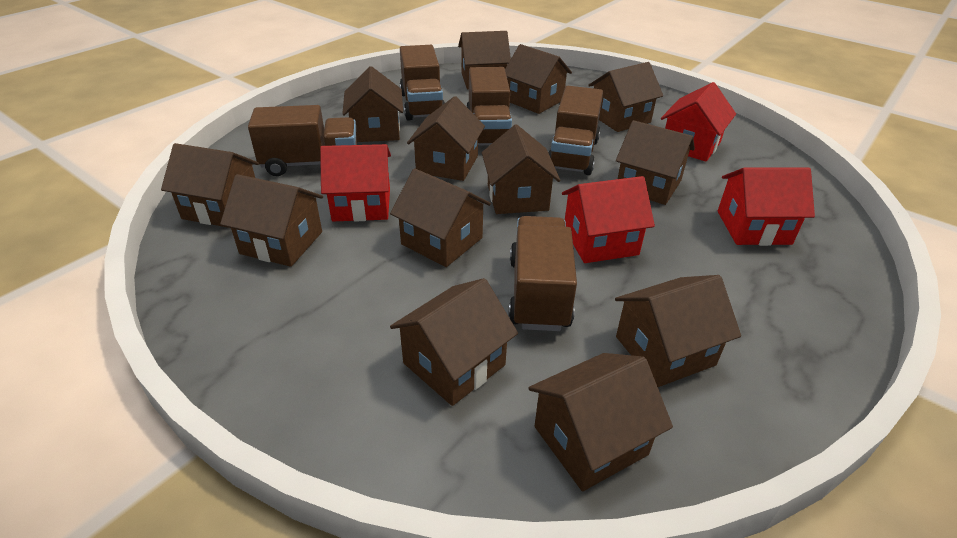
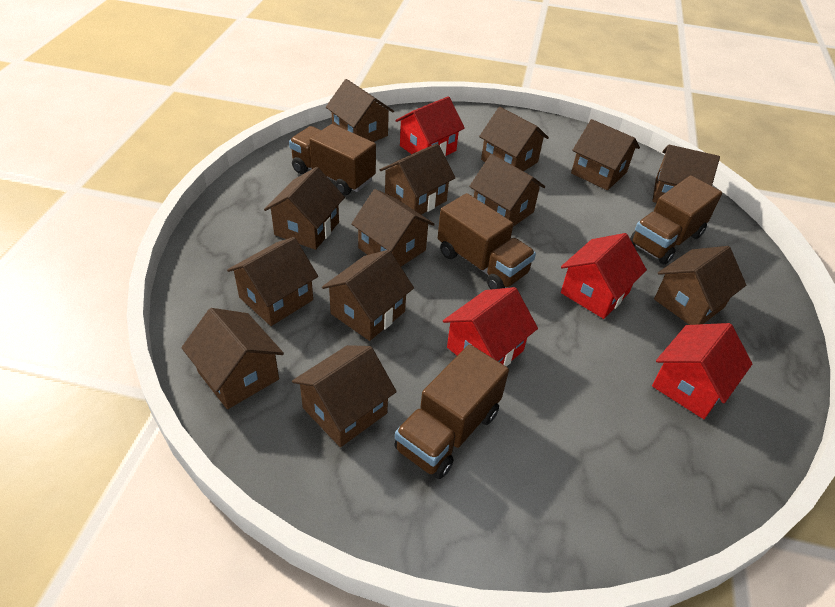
brown truck: [248,105,357,176] [400,45,445,121] [466,67,512,145] [508,216,577,331] [548,86,603,175] = 5 -> [289,124,376,195] [394,344,509,479] [438,193,536,289] [630,175,722,265] = 4

